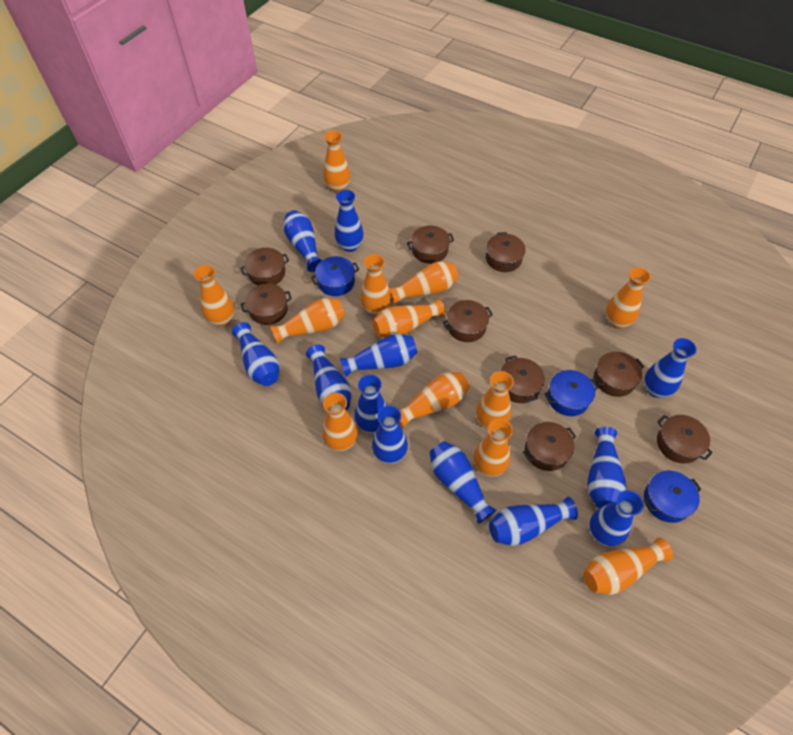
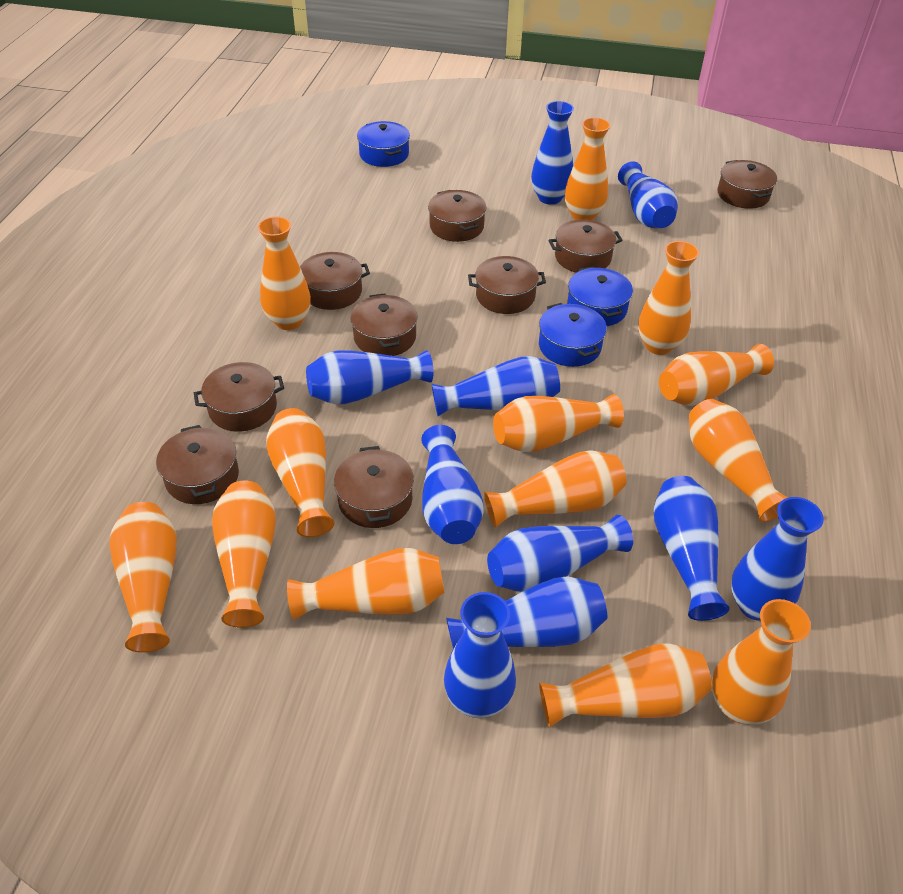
blue vase: [232,322,279,386] [283,210,322,272] [306,344,352,410] [335,190,364,252] [340,334,417,377] [354,375,387,434] [372,406,408,464] [430,441,497,524] [489,497,578,546] [587,427,626,508] [589,490,644,547] [644,338,697,398] = 12 -> [306,350,434,404] [421,425,483,544] [432,356,560,416] [444,592,516,718] [446,576,607,649] [487,515,633,592] [531,101,574,205] [618,161,678,229] [654,476,730,621] [731,497,824,621] = 10
orange vase: [194,265,234,326] [270,298,345,344] [322,393,358,451] [323,131,351,193] [360,254,391,316] [372,299,445,338] [389,261,459,305] [399,372,470,429] [474,419,513,477] [476,371,514,429] [583,538,673,595] [606,267,651,329] = 12 -> [109,502,177,652] [212,481,276,628] [258,216,311,330] [266,408,335,537] [287,548,444,620] [484,450,626,528] [493,394,624,452] [539,643,712,728] [565,117,611,220] [638,241,699,355] [659,344,774,406] [689,399,788,522] [712,599,811,725] = 13

